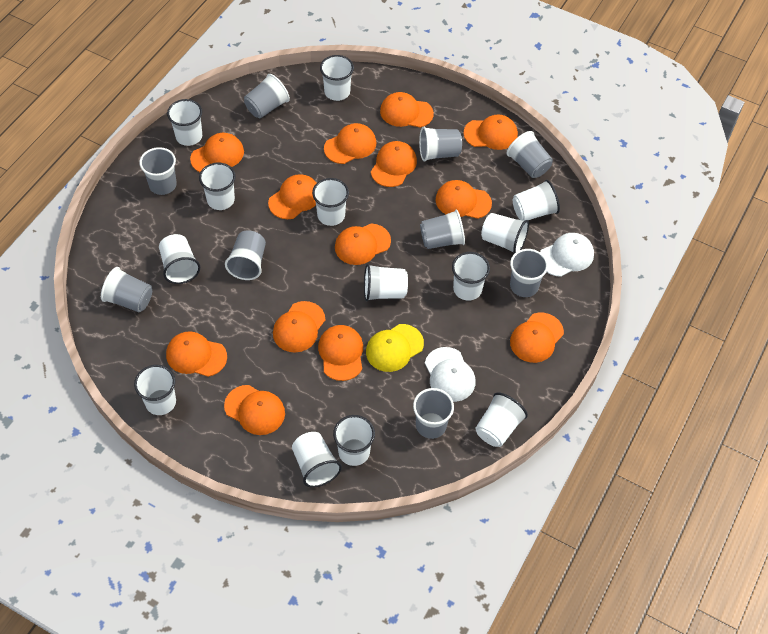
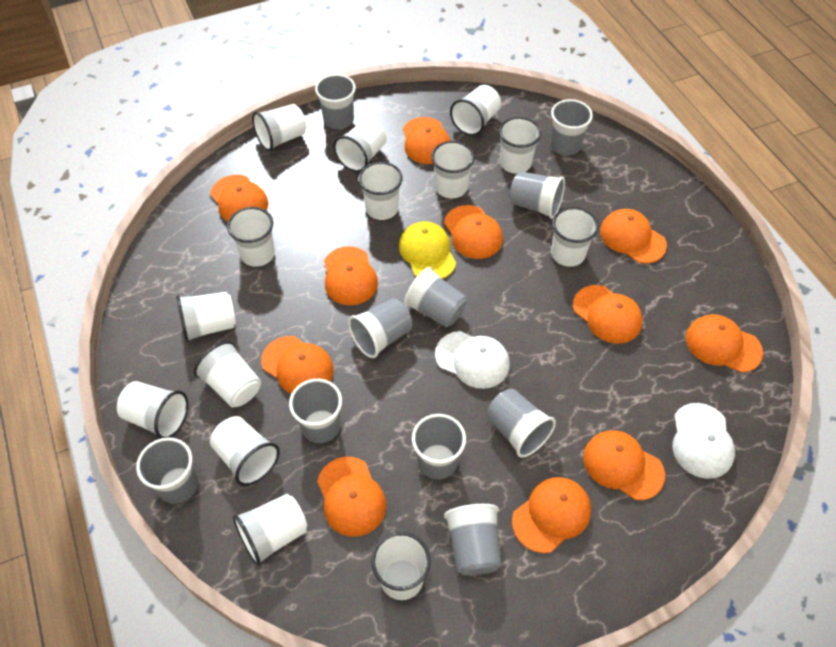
grey cup: [101,267,152,312] [139,147,177,195] [225,230,266,280] [244,74,290,118] [413,388,454,439] [419,127,462,162] [420,209,465,249] [507,131,553,178] [510,249,548,297] = 9 -> [136,437,198,504] [289,379,342,443] [315,74,356,129] [348,298,412,358] [404,267,467,327] [412,414,466,479] [444,504,501,576] [487,389,556,457] [510,171,565,219] [550,99,593,155] = 10
orange cap: [166,331,227,377] [190,133,244,172] [224,385,285,435] [268,174,316,219] [273,301,325,352] [318,325,363,381] [324,123,376,164] [335,224,391,265] [371,141,417,187] [380,92,434,128] [435,180,492,219] [463,115,518,150] [510,313,564,363] = 13 -> [210,175,268,221] [261,336,334,394] [317,457,386,537] [324,246,378,305] [403,117,451,164] [444,205,503,259] [512,477,591,553] [573,285,643,344] [583,430,665,500] [600,209,667,263] [686,314,763,373] = 11
white cup: [134,365,176,415] [159,234,200,284] [167,99,202,146] [199,163,236,210] [292,432,342,488] [312,178,349,226] [320,55,354,101] [333,415,375,466] [364,264,408,301] [452,252,490,301] [475,392,528,447] [481,213,529,254] [513,180,560,221] = 13 -> [117,381,188,439] [176,292,236,342] [194,341,261,407] [210,416,280,486] [227,207,275,267] [233,494,307,566] [252,104,306,151] [333,119,387,172] [358,162,403,220] [371,532,431,600] [431,141,475,198] [450,85,501,136] [499,117,541,174] [551,207,598,267] = 14

